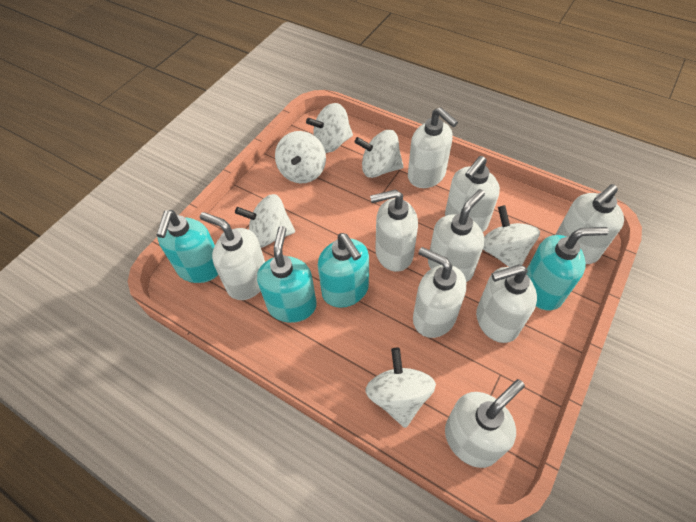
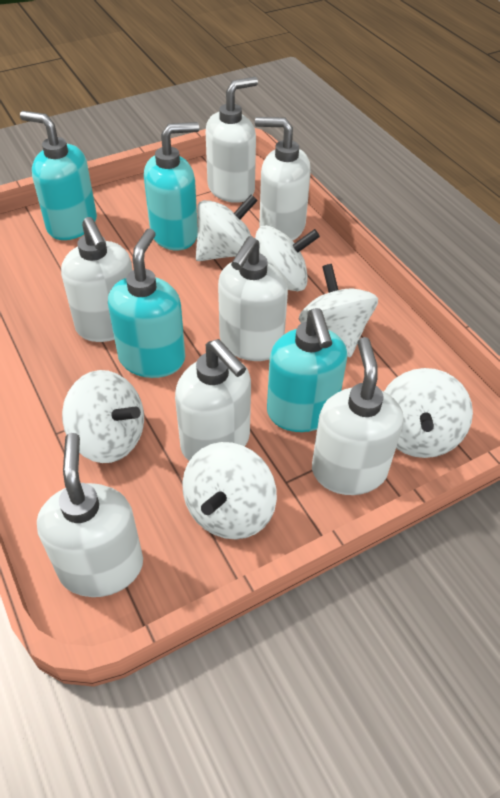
white soap dispenser: [200,212,265,300] [370,189,418,272] [408,107,458,188] [413,247,466,338] [428,189,485,282] [445,156,500,232] [445,379,525,468] [476,264,537,343] [555,184,624,264] = 9 -> [37,433,143,597] [61,217,133,342] [175,339,251,461] [206,77,258,203] [218,236,288,361] [255,117,311,241] [312,337,403,495] = 7

